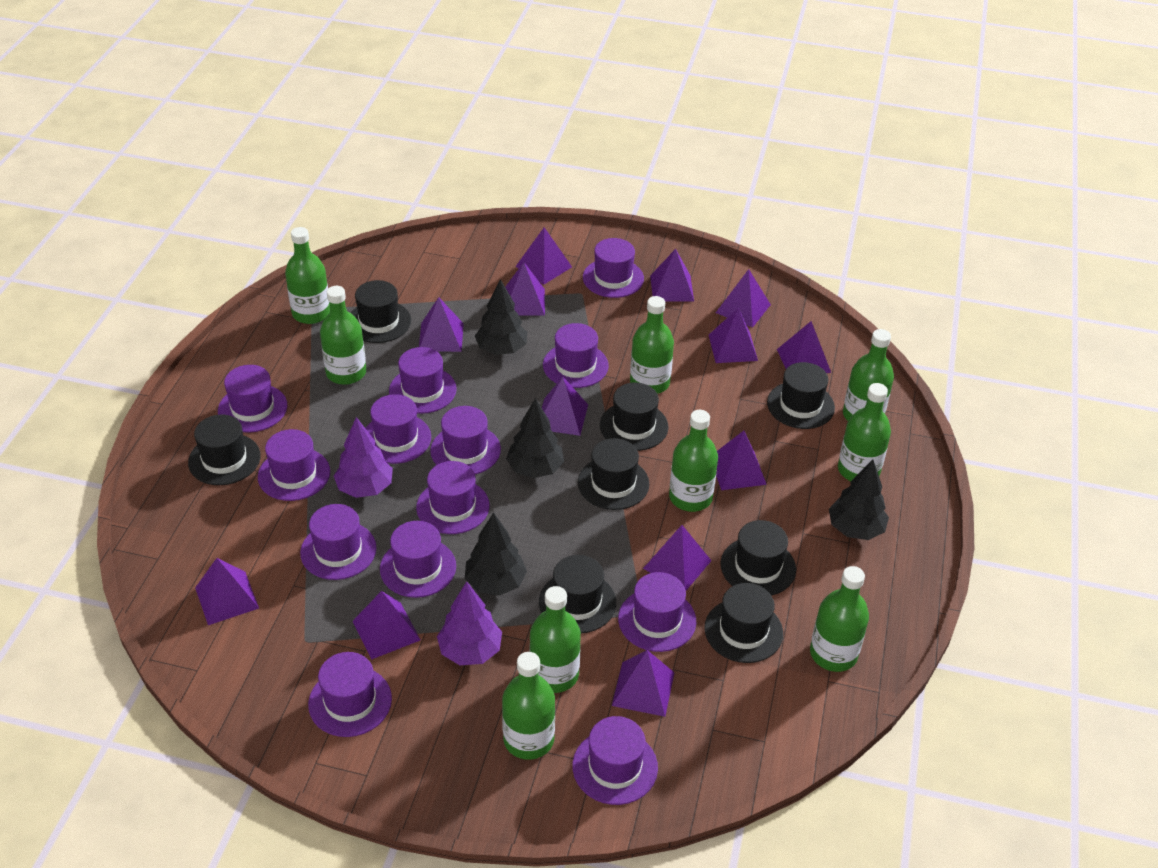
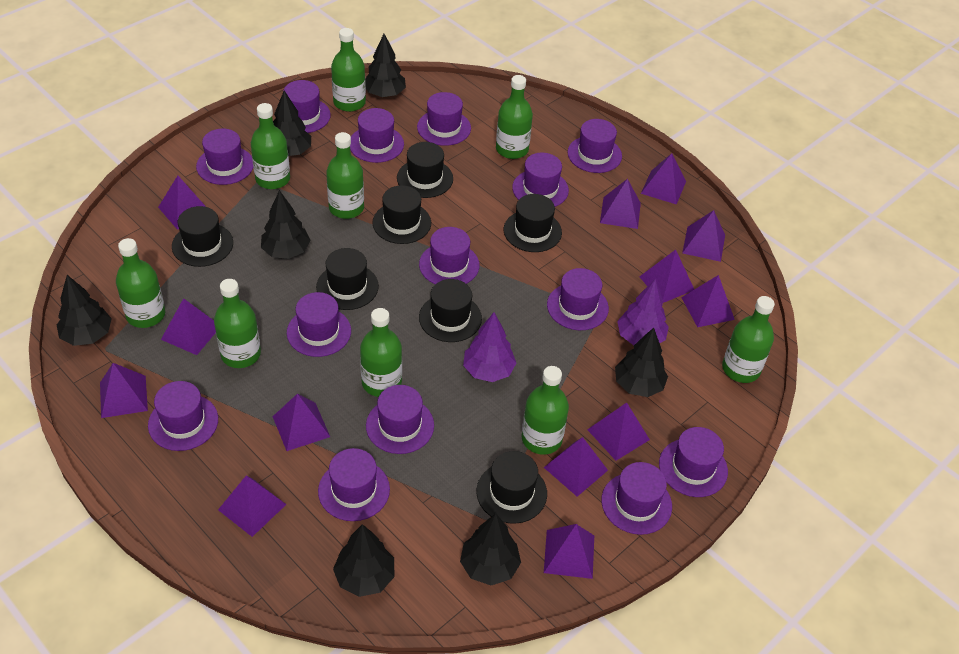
black hat: [188,414,261,485] [351,280,411,343] [539,555,616,633] [578,438,649,510] [600,383,669,451] [704,583,783,663] [721,520,796,596] [767,362,835,429] = 8 -> [172,206,233,267] [316,248,379,310] [372,185,431,244] [397,142,453,198] [419,279,482,342] [476,451,547,524] [504,194,562,252] = 7
black tree: [465,512,527,596] [475,279,527,355] [506,398,564,478] [829,460,889,540] = 4 -> [57,275,112,346] [261,190,310,259] [273,91,311,156] [333,524,395,597] [365,34,406,97] [460,513,521,585] [615,327,668,397] = 7
purple hat: [218,365,287,432] [258,429,330,501] [300,504,377,580] [308,652,392,737] [366,394,431,464] [380,521,456,598] [389,347,457,414] [416,461,490,534] [430,406,501,474] [543,323,609,388] [572,716,658,805] [583,238,644,298] [618,572,696,652] = 13 -> [148,381,218,451] [196,129,253,185] [283,80,331,133] [287,292,351,357] [318,448,390,521] [350,108,404,163] [366,385,434,454] [417,92,471,146] [419,227,480,284] [512,153,569,207] [547,268,609,330] [568,119,622,173] [601,462,672,535] [659,427,728,497] = 14

